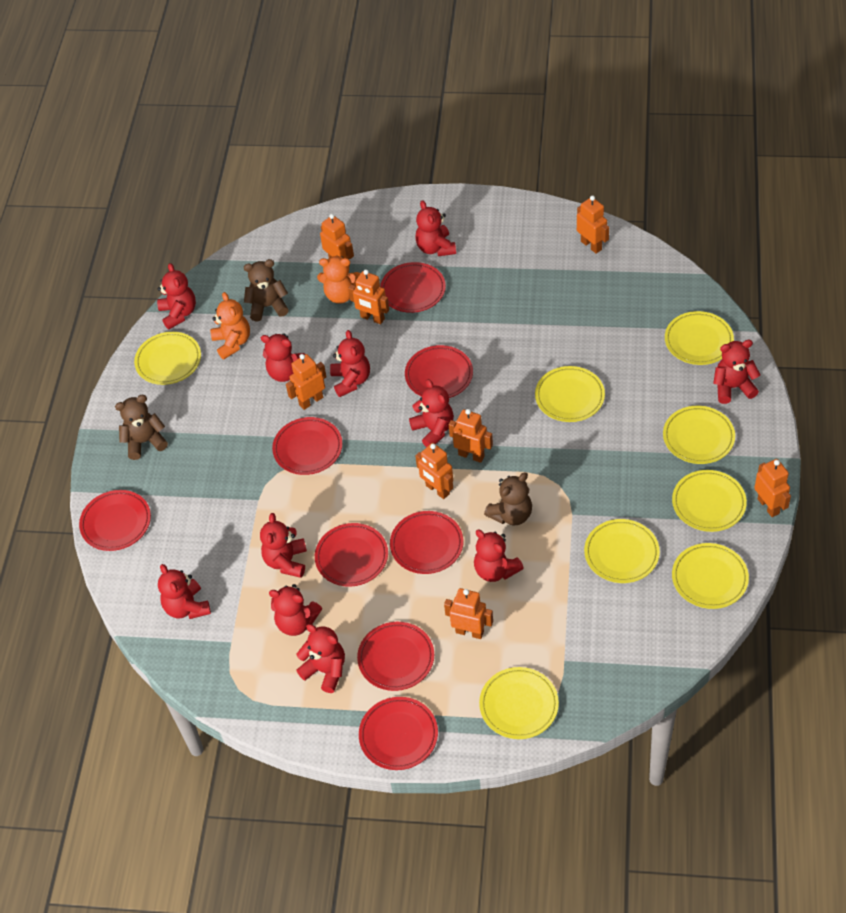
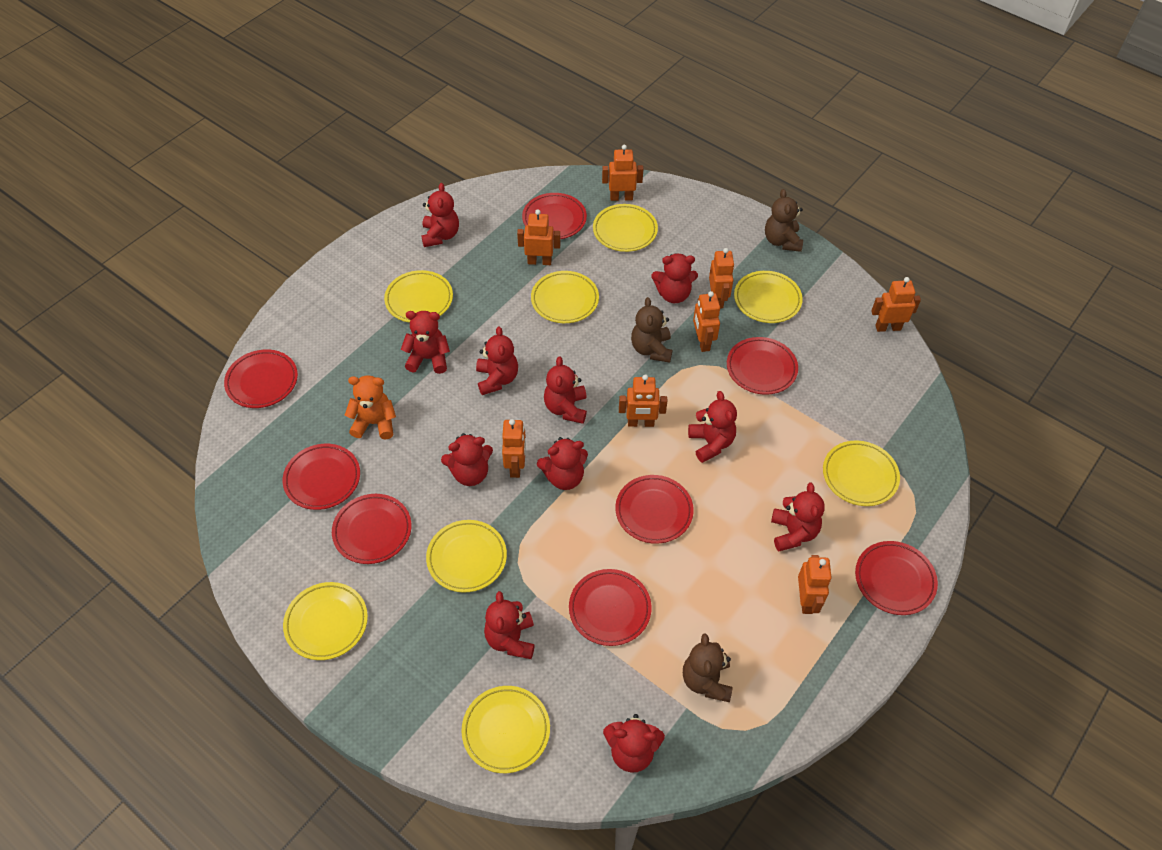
orange teddy bear: [210,292,250,359] [317,256,361,304] = 2 -> [345,375,396,440] = 1

